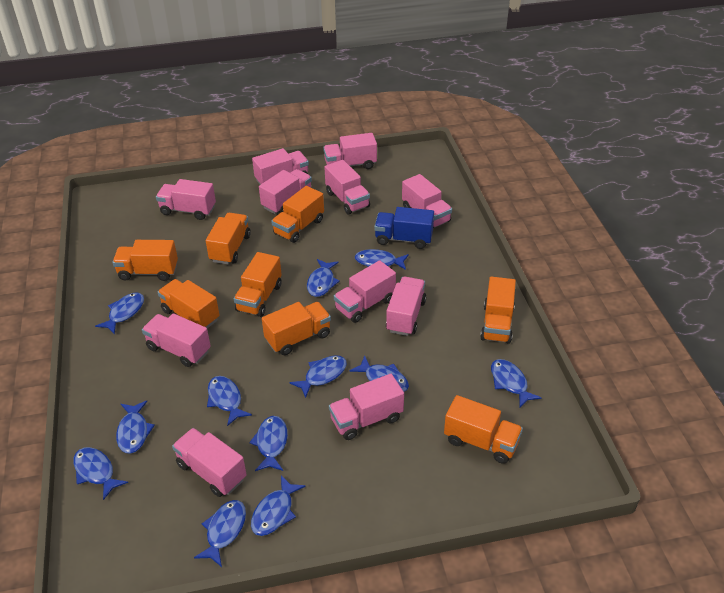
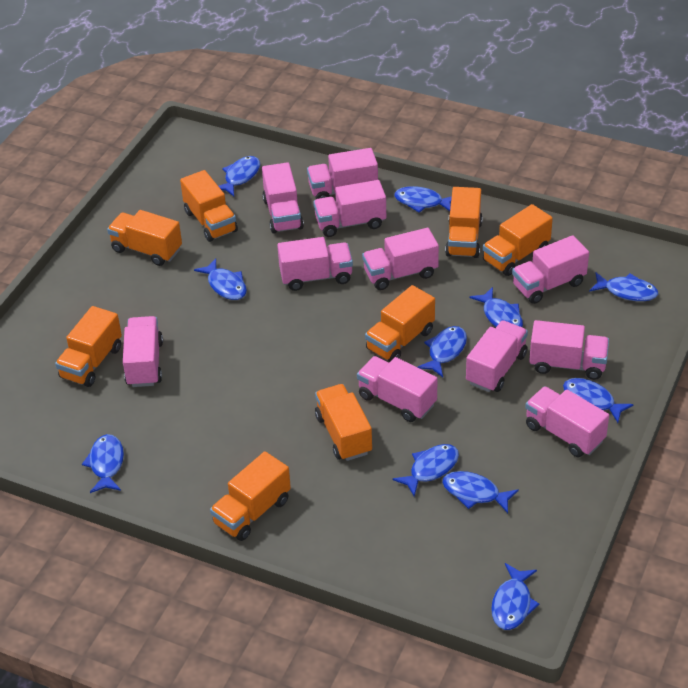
blue fish: [73,447,128,500] [95,293,144,335] [116,401,155,454] [194,500,246,567] [207,376,252,426] [249,416,288,471] [251,475,306,536] [289,355,347,398] [307,259,340,297] [350,355,409,392] [355,249,409,270] [491,359,541,408] = 12 -> [82,434,124,493] [194,258,247,300] [219,156,260,196] [392,444,459,497] [394,186,452,213] [417,326,467,377] [442,471,519,513] [469,287,523,327] [491,563,539,630] [563,378,634,423] [589,273,658,301] = 11
blue truck: [374,207,434,249] = 1 -> none = 0

